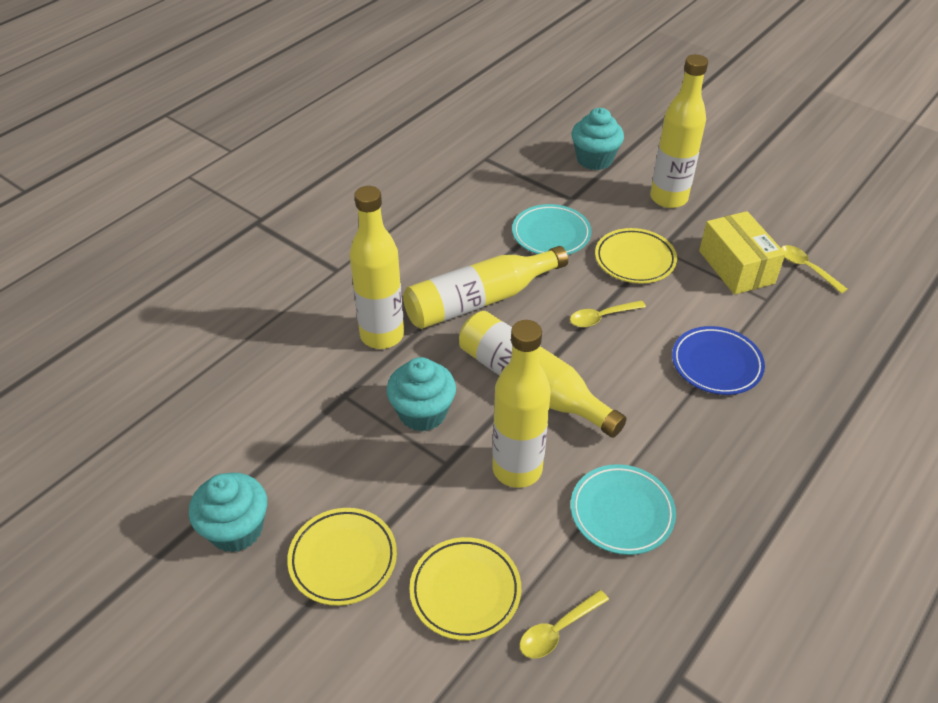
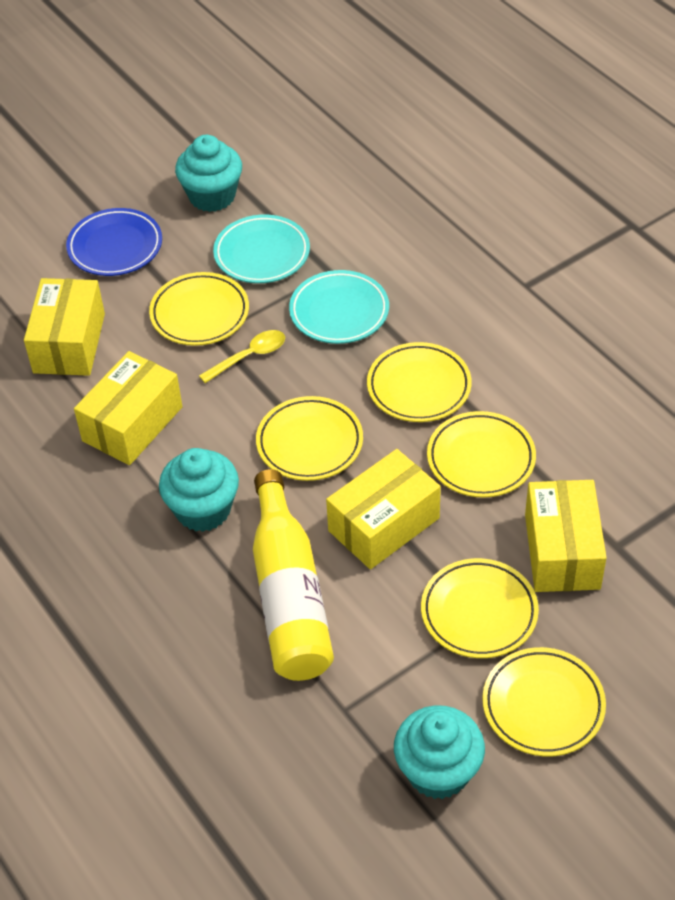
yellow bottle: [350,186,404,349] [403,246,568,329] [459,311,627,438] [492,320,551,488] [650,54,708,208] = 5 -> [253,469,334,681] = 1
yellow box: [699,211,785,295] = 1 -> [24,278,105,376] [74,351,183,465] [326,449,441,569] [525,480,607,592] = 4
yellow plate: [287,508,397,606] [409,537,521,641] [595,228,677,284] = 3 -> [149,272,249,346] [256,396,363,481] [367,342,472,422] [421,558,539,658] [427,411,536,498] [482,647,606,756] = 6
yellow spoon: [520,590,609,658] [570,300,646,327] [781,245,847,294] = 3 -> [199,330,285,383] = 1

